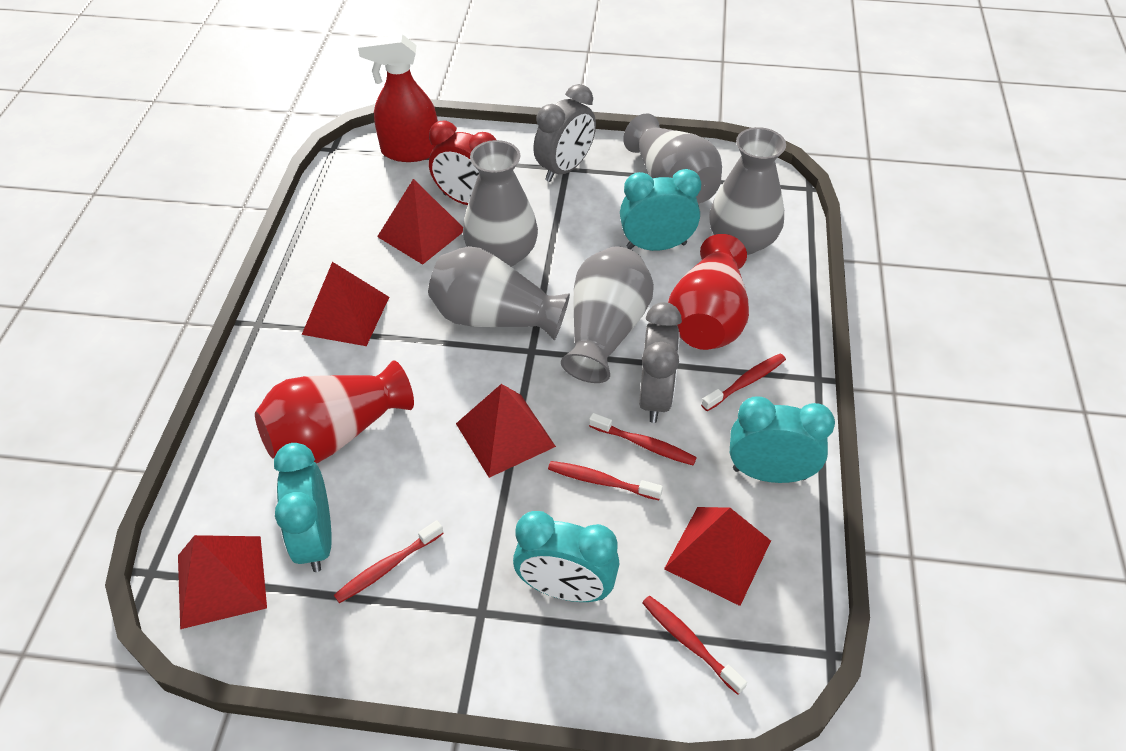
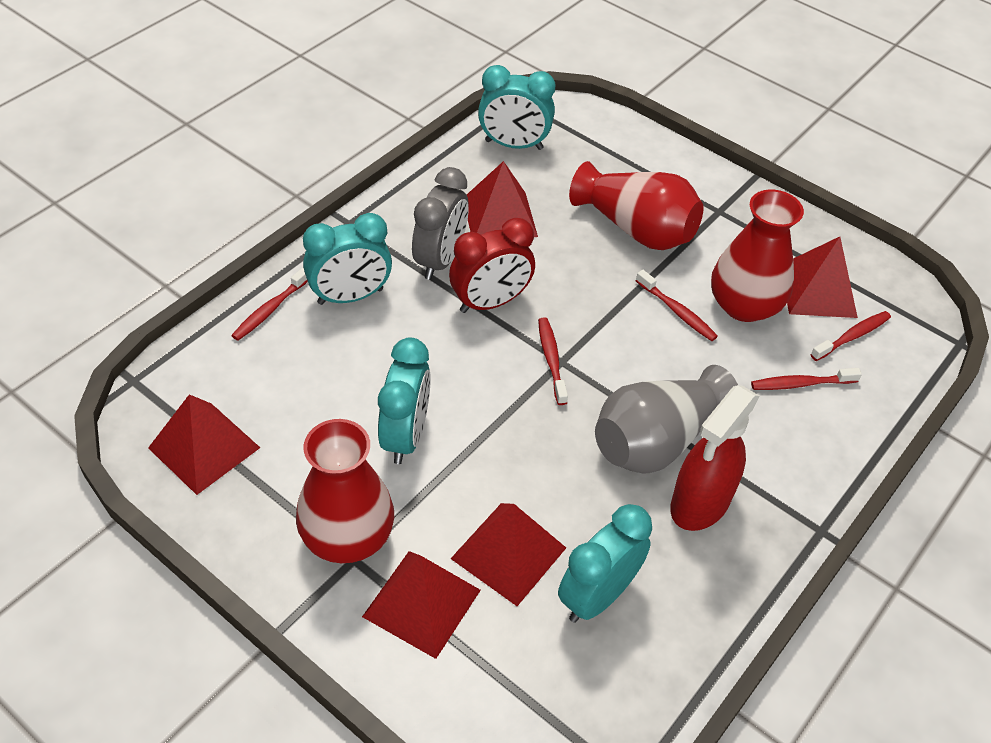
grey clock: [533,84,596,182] [639,302,682,423] = 2 -> [412,167,469,280] = 1
grey vase: [428,246,570,340] [463,140,538,267] [561,246,654,383] [623,113,722,203] [709,127,786,255] = 5 -> [595,365,738,474] = 1
red vase: [255,360,414,463] [668,234,749,350] = 2 -> [296,419,394,563] [569,161,704,250] [711,189,804,322] = 3

